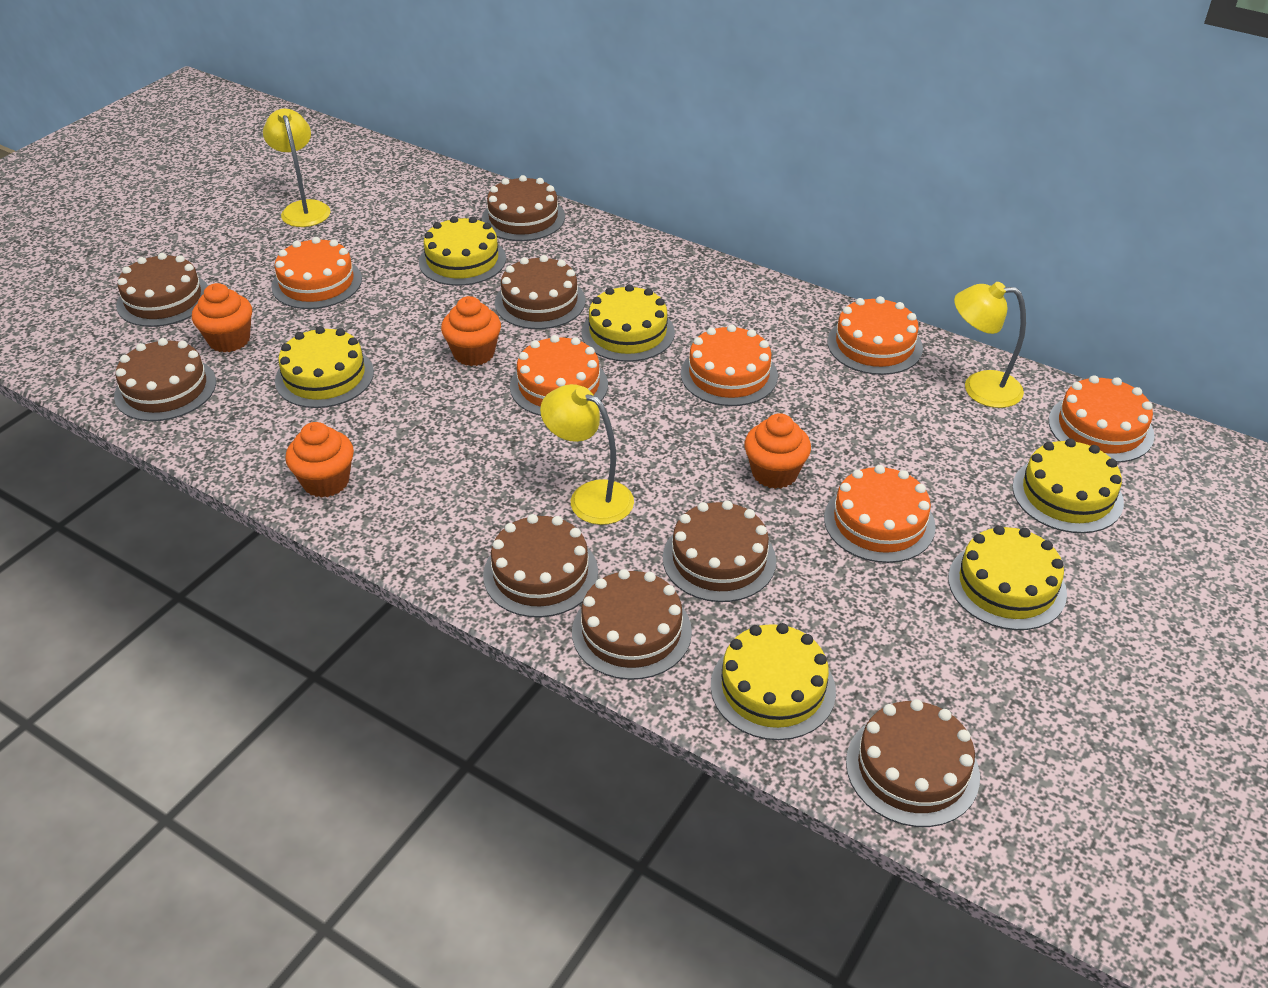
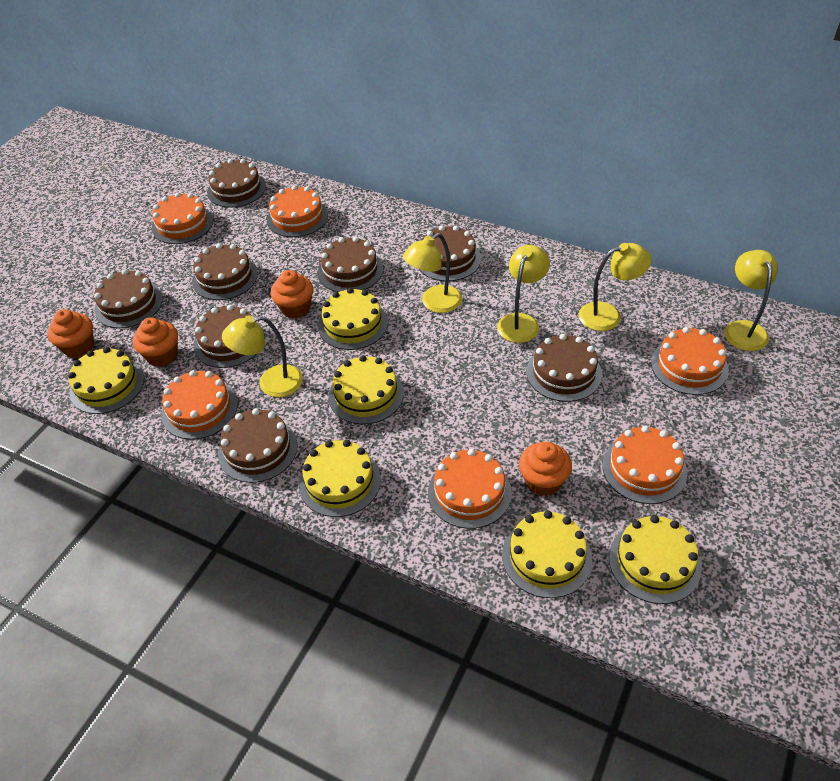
yellow lamp: [263,108,330,227] [540,384,634,525] [954,282,1026,408] = 3 -> [222,315,303,397] [403,233,462,313] [497,245,550,343] [579,243,652,331] [724,250,778,351] = 5

